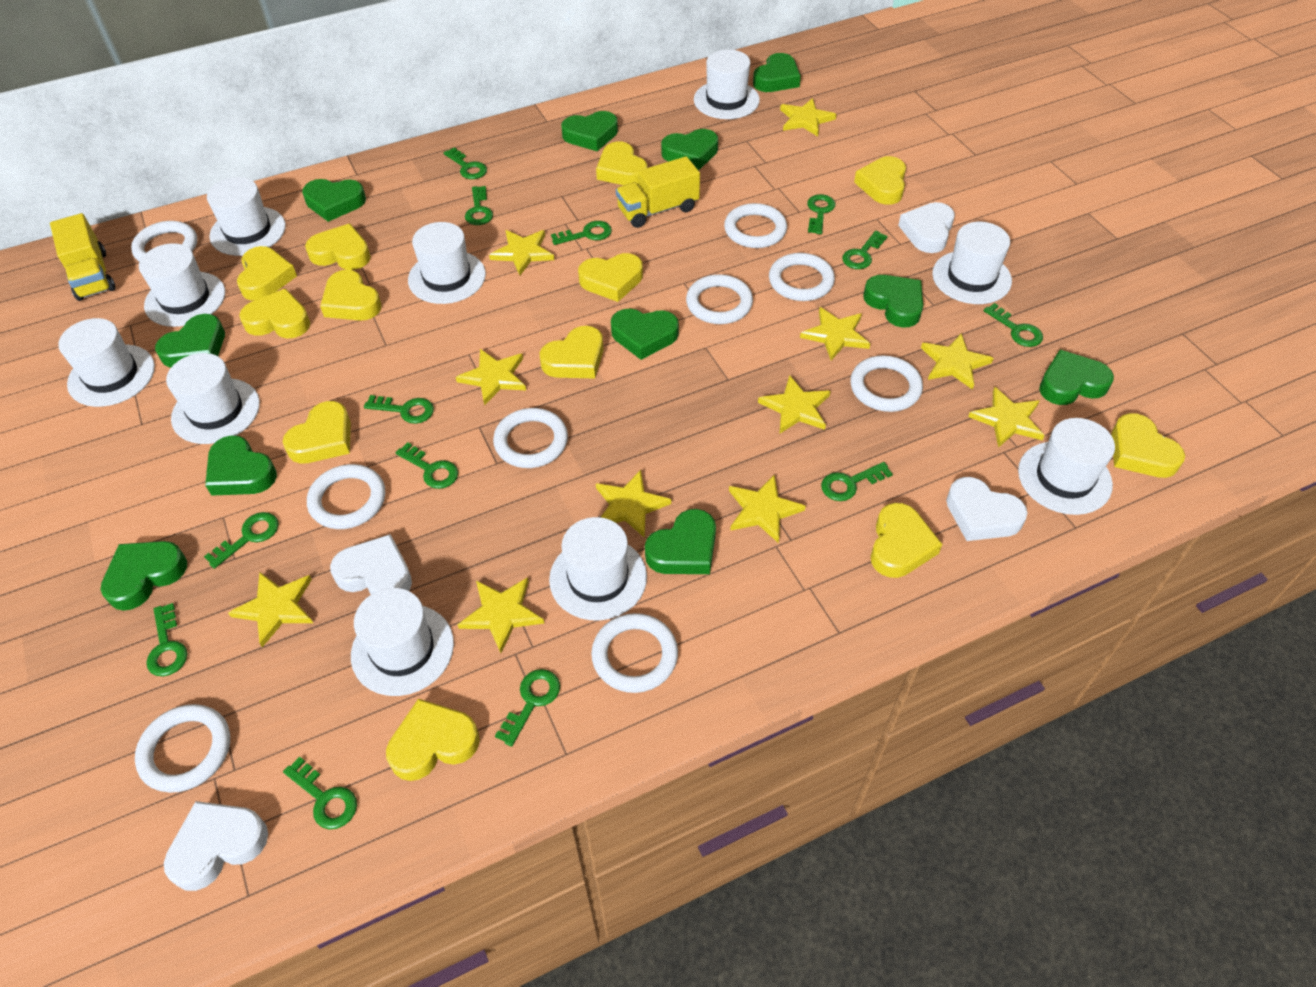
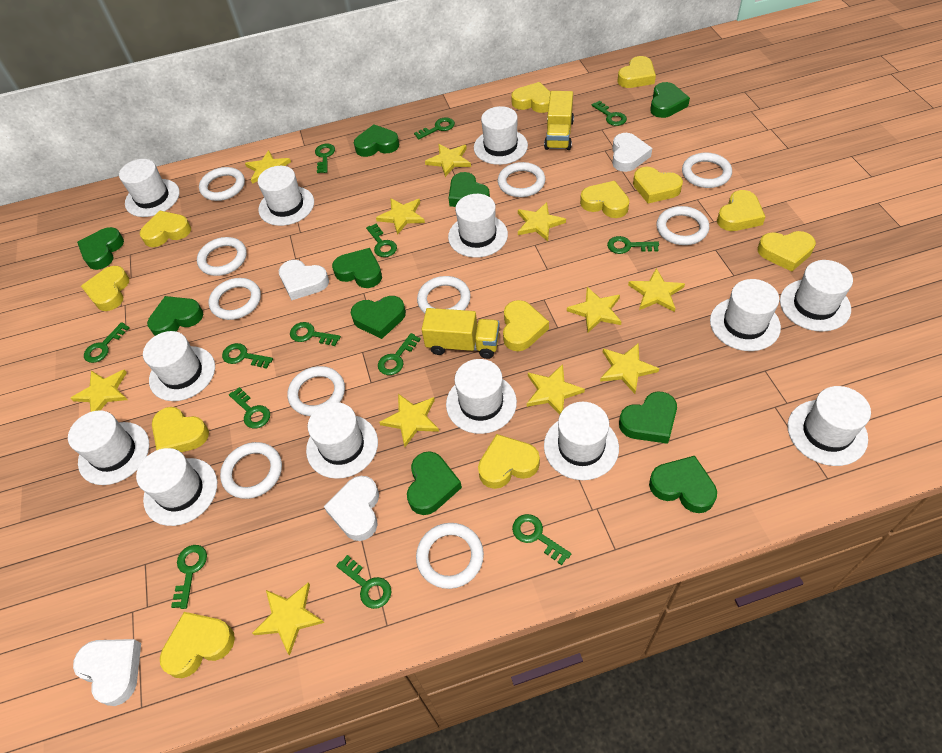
green heart: [100,541,187,611] [155,314,225,367] [205,435,277,496] [302,179,366,222] [561,111,618,151] [611,309,679,360] [645,509,716,574] [661,129,718,170] [753,53,801,92] [863,275,923,328] [1039,350,1114,405] = 11 -> [77,227,124,270] [147,296,203,336] [332,248,382,288] [351,296,406,339] [354,124,399,157] [407,451,462,515] [449,172,490,207] [619,392,677,444] [649,456,717,513] [650,82,690,118] = 10
white hat: [58,318,155,407] [139,243,225,327] [166,353,260,444] [207,177,286,256] [351,588,454,696] [408,222,486,304] [549,517,647,621] [694,49,760,119] [932,222,1012,304] [1018,418,1115,515] = 10 -> [68,410,149,485] [119,159,180,217] [136,448,217,526] [143,331,215,401] [258,166,314,226] [306,402,378,479] [446,359,517,434] [448,194,508,258] [474,106,528,165] [544,402,619,480] [710,279,781,351] [780,260,853,332] [788,386,871,466] = 13
white ring: [131,221,197,262] [135,704,230,793] [307,464,385,529] [493,408,568,468] [591,613,678,693] [686,274,753,324] [724,203,787,248] [769,253,835,301] [850,356,923,412] = 9 -> [197,237,247,276] [199,167,245,201] [209,278,261,320] [220,442,282,499] [288,366,345,416] [416,523,484,589] [417,276,471,314] [498,162,545,197] [657,206,709,245] [682,152,732,188] = 10

